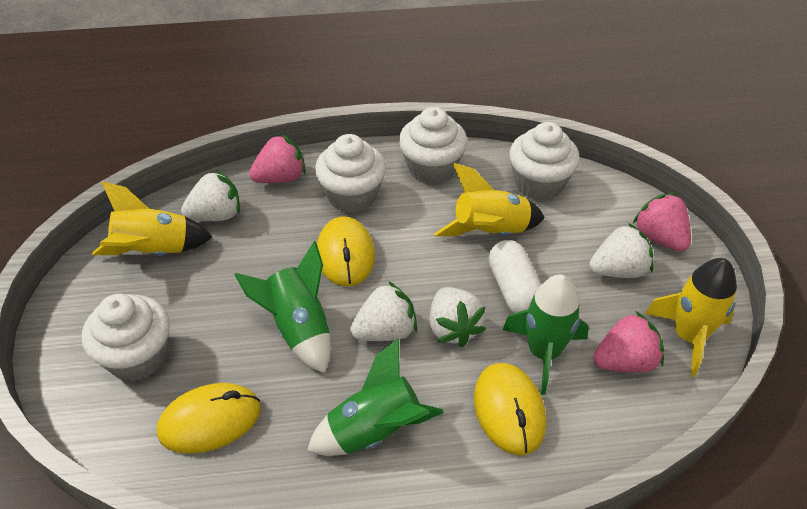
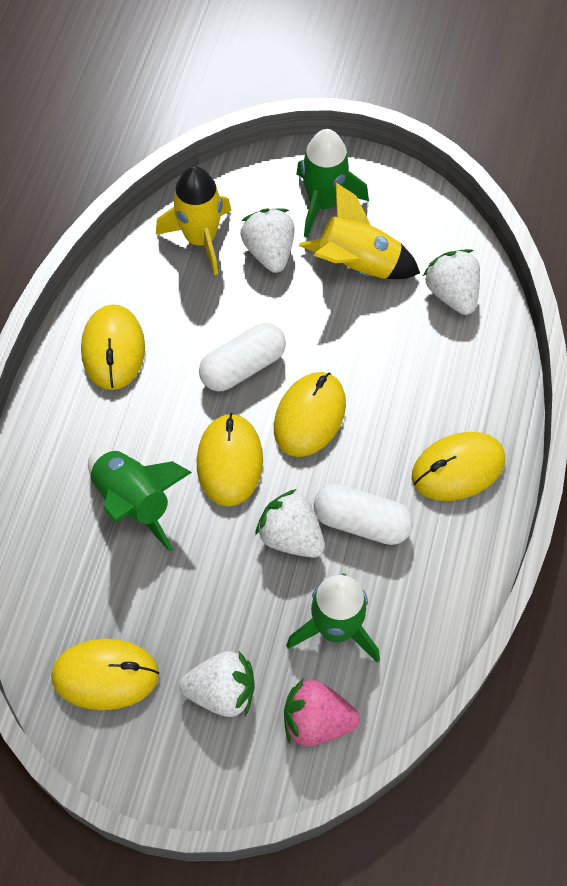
pink strawberry: [249,134,306,183] [593,311,664,373] [632,193,691,252] = 3 -> [284,679,360,746] = 1
white capsule: [489,240,542,313] = 1 -> [199,323,286,392] [313,484,413,545] = 2
white cupcake: [82,294,170,381] [315,134,386,213] [399,107,467,184] [509,122,580,200] = 4 -> none = 0
yellow mouse: [157,383,261,454] [317,216,375,287] [474,363,546,455] = 3 -> [51,639,159,710] [81,304,145,390] [196,413,263,507] [274,372,346,457] [412,432,505,501] = 5
yellow rocket: [92,181,212,256] [434,163,545,236] [645,258,737,377] = 3 -> [156,166,232,275] [299,182,420,279] = 2

